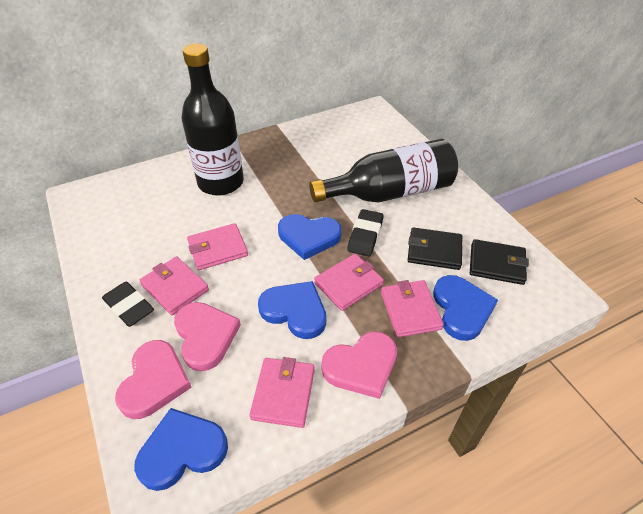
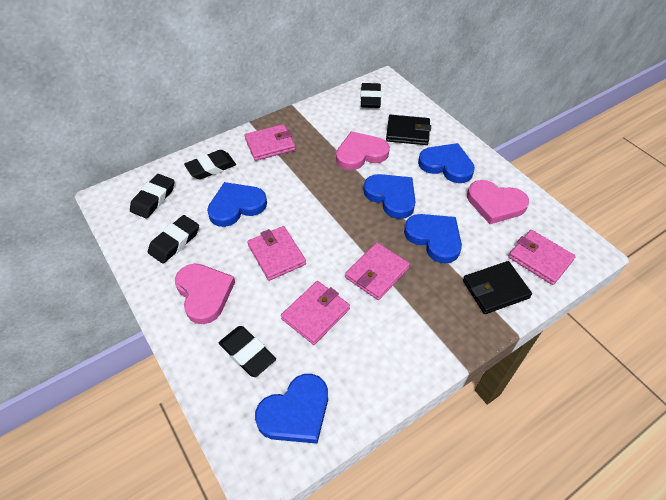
black bottle: [181,44,244,196] [309,139,458,202] = 2 -> none = 0
black eraser: [102,282,154,327] [347,209,384,257] = 2 -> [130,174,175,218] [148,215,199,264] [184,150,236,179] [219,326,276,377] [360,83,381,108] = 5
blue heart: [134,408,228,491] [258,281,326,339] [278,214,342,260] [433,275,498,341] = 4 -> [207,182,267,227] [255,374,328,444] [363,174,416,219] [404,214,462,263] [418,143,475,183] = 5

